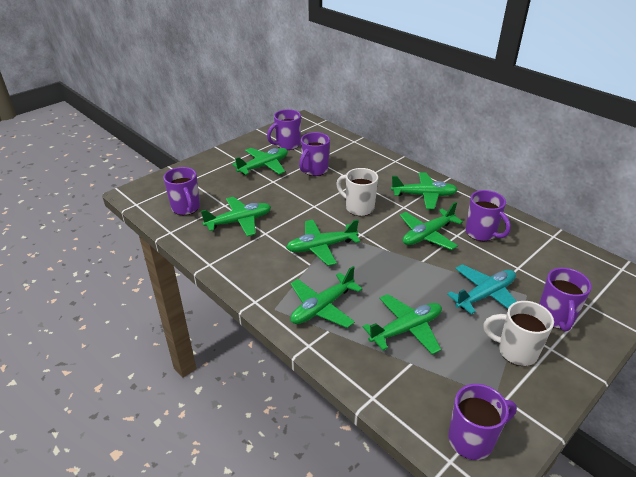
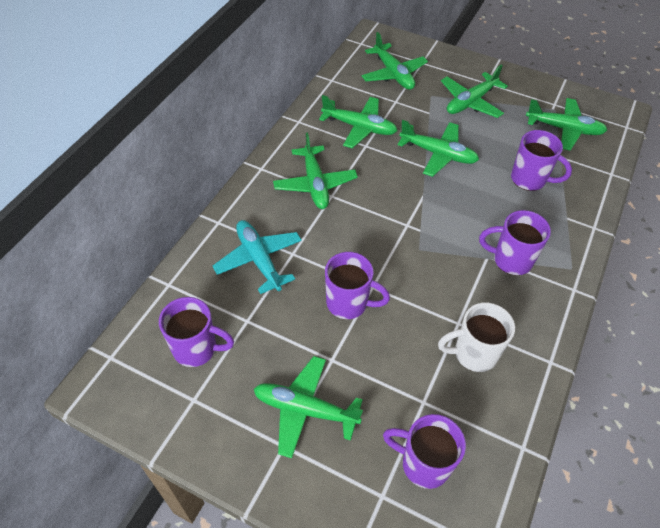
purple mug: [163,167,200,215] [267,109,301,150] [299,132,330,176] [448,384,517,460] [466,190,511,241] [539,268,592,331] = 6 -> [159,297,234,367] [325,252,390,319] [383,414,466,489] [479,210,551,275] [511,130,572,191] = 5
white mug: [336,168,378,216] [483,301,554,366] = 2 -> [438,303,515,372] = 1

